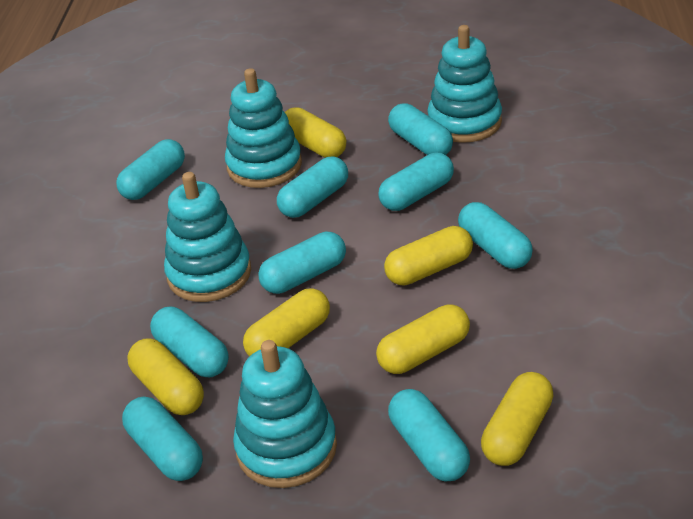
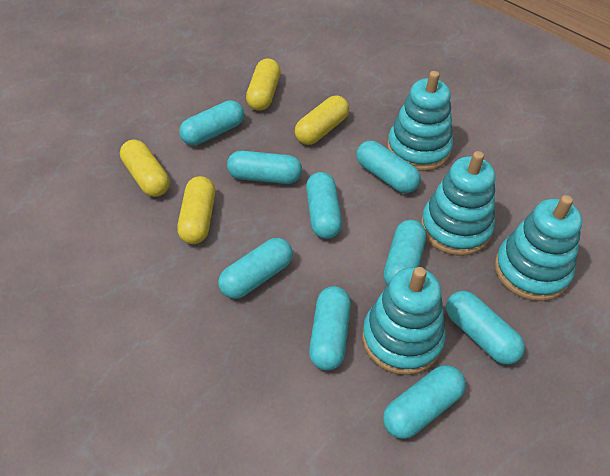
yellow capsule: [127,338,204,415] [243,288,330,356] [285,107,346,158] [376,304,470,374] [384,226,473,286] [481,372,554,466] = 6 -> [120,139,170,197] [177,176,215,244] [246,59,280,111] [295,96,349,145] = 4

